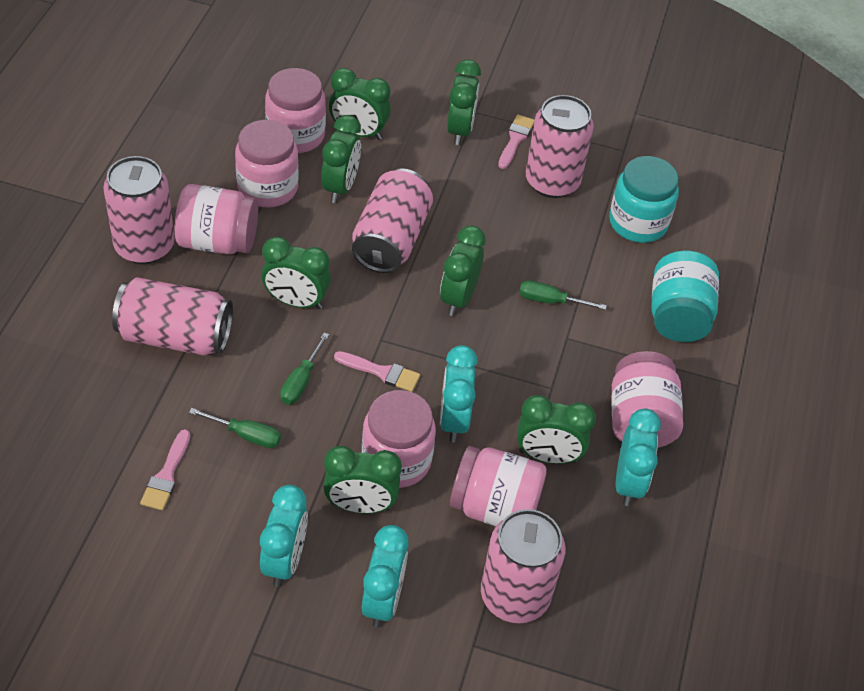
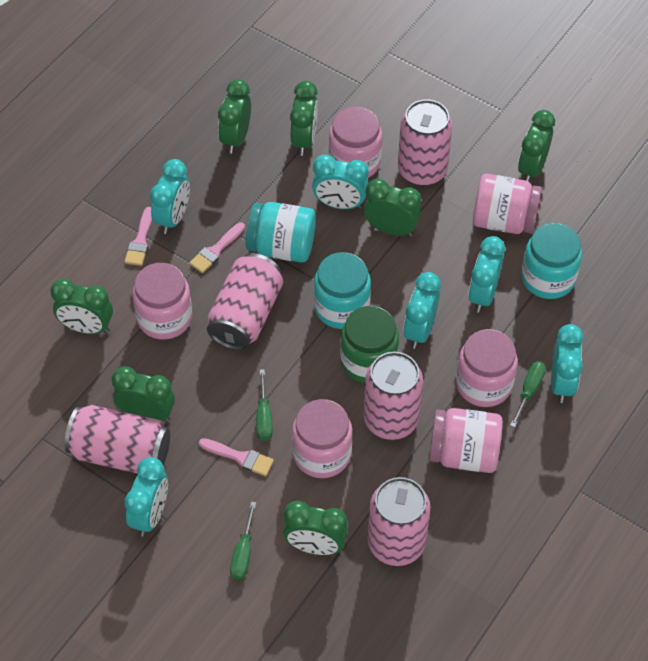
green jar: none = 0 -> [340,306,399,383] = 1
turquoise clock: [260,485,308,587] [362,525,409,628] [440,345,478,442] [616,409,661,506] = 4 -> [124,457,168,537] [150,159,190,234] [312,155,369,209] [403,272,441,349] [468,236,505,312] [551,324,584,403] = 6
turquoise jar: [609,156,679,243] [651,251,719,342] = 2 -> [246,202,316,262] [314,252,371,329] [521,223,582,299] = 3

